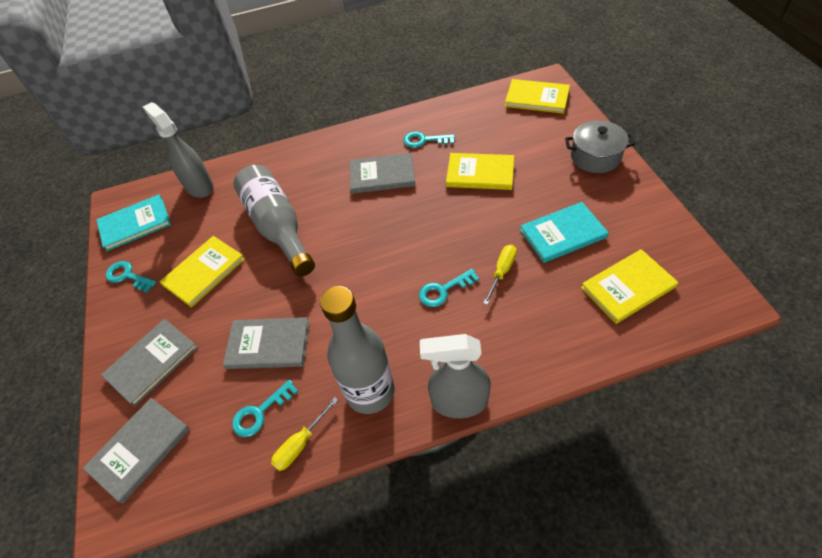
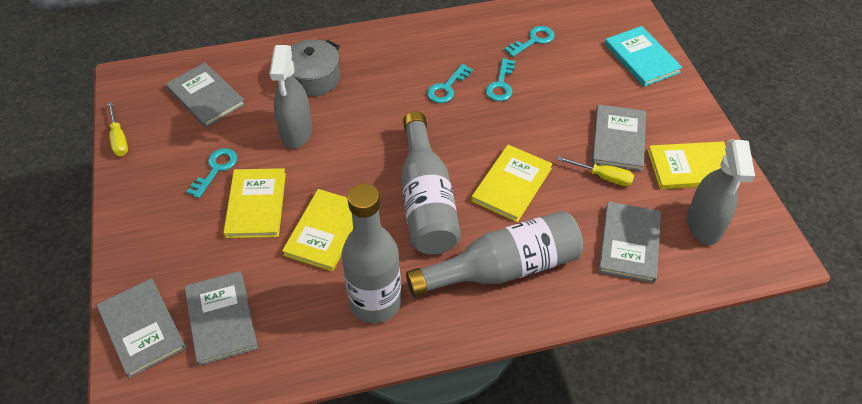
grey book: [83,398,190,504] [101,319,198,407] [223,317,310,369] [350,153,415,194] = 4 -> [97,278,186,378] [166,63,245,128] [184,271,258,366] [592,104,646,171] [599,201,661,283] = 5
grey bottle: [234,165,315,276] [320,286,394,414] = 2 -> [341,183,401,323] [401,111,461,255] [406,211,583,297] = 3
turquoise book: [96,195,171,251] [520,202,609,263] = 2 -> [605,26,683,87] = 1

